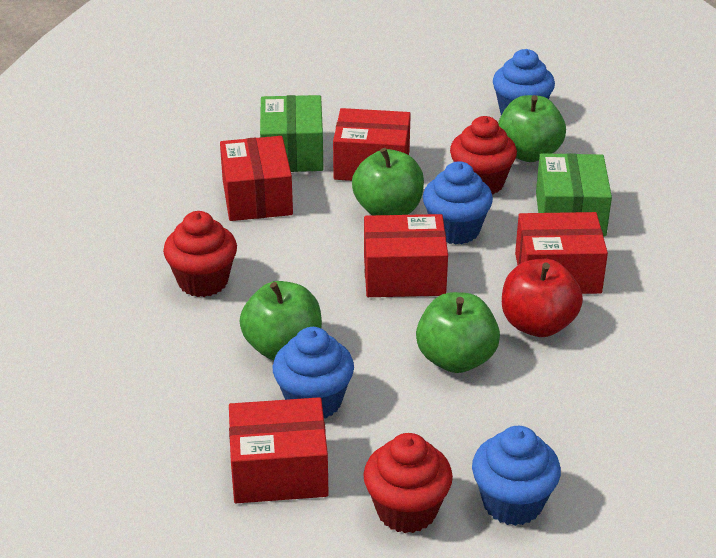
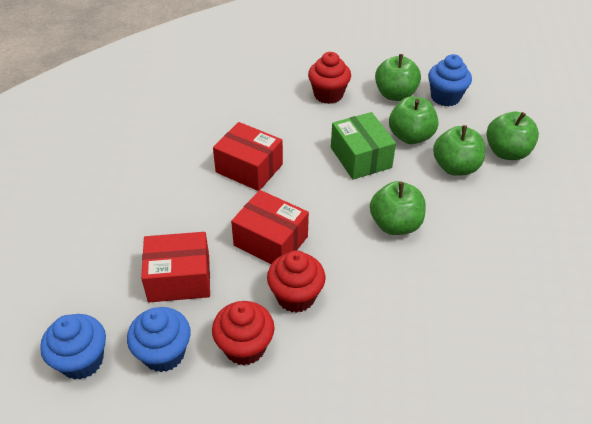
blue cupcake: [273,327,354,418] [423,161,493,245] [472,426,561,526] [493,49,555,115] = 4 -> [40,314,106,380] [127,307,191,372] [428,54,472,106] = 3
green apple: [239,281,322,360] [352,148,424,215] [416,292,500,373] [498,95,566,162] = 4 -> [370,181,426,235] [375,54,421,101] [389,96,439,144] [433,125,485,176] [486,112,539,160] = 5
green box: [260,95,323,172] [536,153,612,237] = 2 -> [331,112,396,180] = 1
red apple: [502,259,583,337] = 1 -> none = 0
red box: [220,136,293,221] [229,397,329,503] [333,108,411,181] [364,214,448,297] [515,212,608,294] = 5 -> [141,232,210,302] [213,122,283,191] [231,190,309,264] = 3

